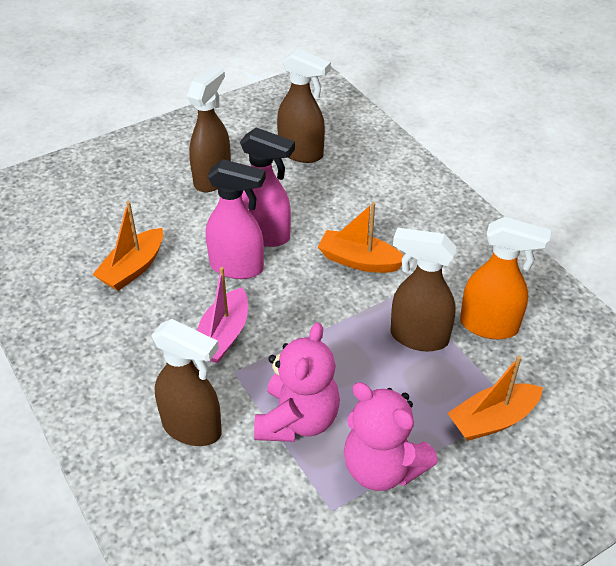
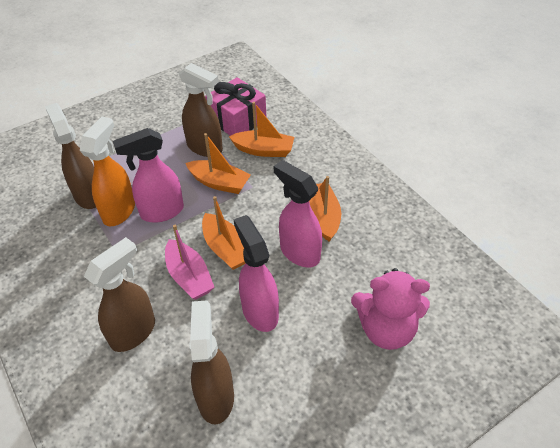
orange boat: [92,201,163,291] [318,202,404,273] [447,356,543,441] = 3 -> [186,133,251,194] [202,196,245,270] [229,102,294,157] [309,176,341,242] = 4
pink gift: none = 0 -> [205,77,266,136] = 1
pink spray bottle: [206,159,266,279] [240,127,295,247] = 2 -> [113,128,184,223] [234,215,279,332] [274,160,322,267] = 3
pink teddy bear: [254,323,340,442] [344,382,438,491] = 2 -> [351,268,430,350] = 1

